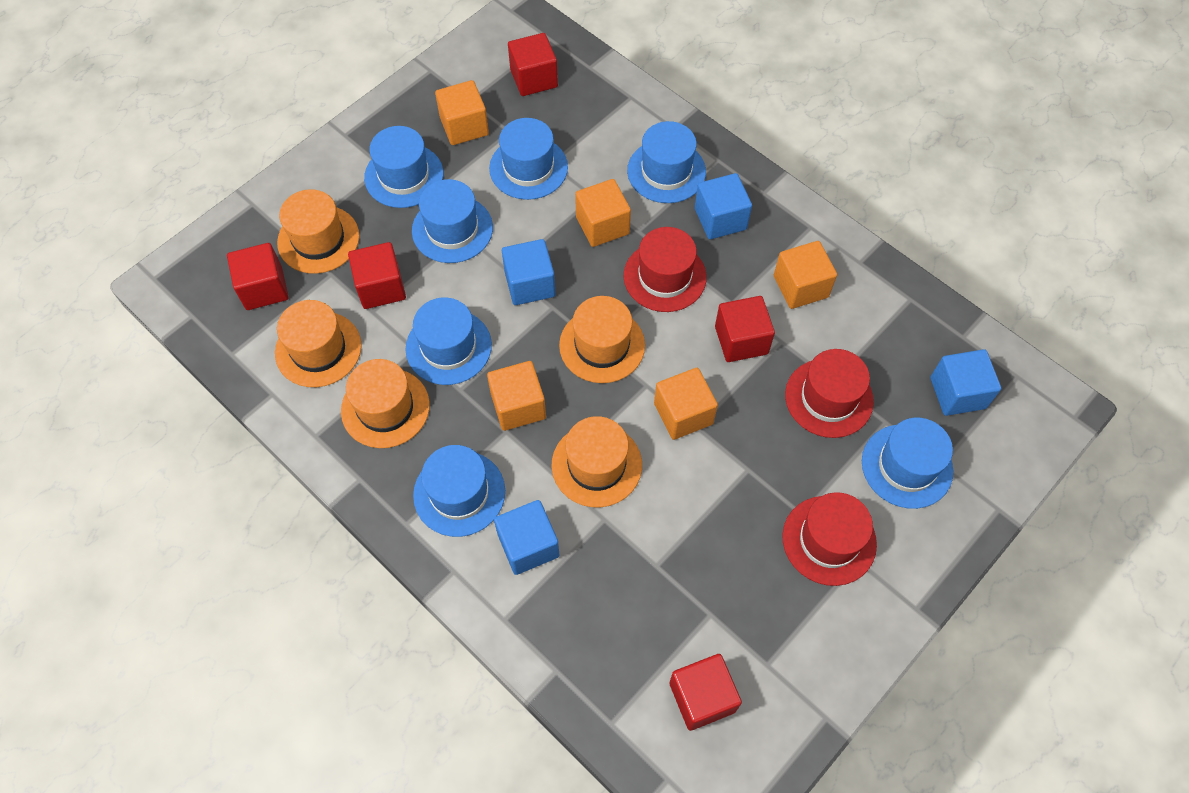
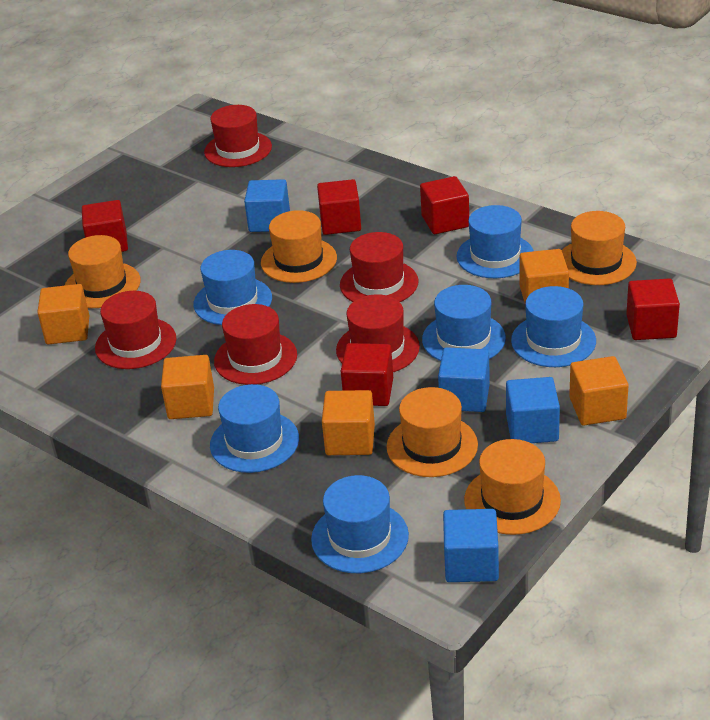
blue hat: [364,126,443,208] [406,298,492,385] [412,179,493,263] [413,445,505,537] [489,118,568,200] [627,121,706,203] [862,418,953,509] = 7 -> [193,250,272,325] [210,384,299,473] [311,475,409,573] [422,285,506,361] [456,205,534,278] [511,286,596,367] = 6
red hat: [624,227,707,312] [782,492,877,586] [785,349,874,438] = 3 -> [95,291,177,369] [204,105,272,167] [214,304,297,385] [336,294,420,372] [340,232,418,302] = 5

